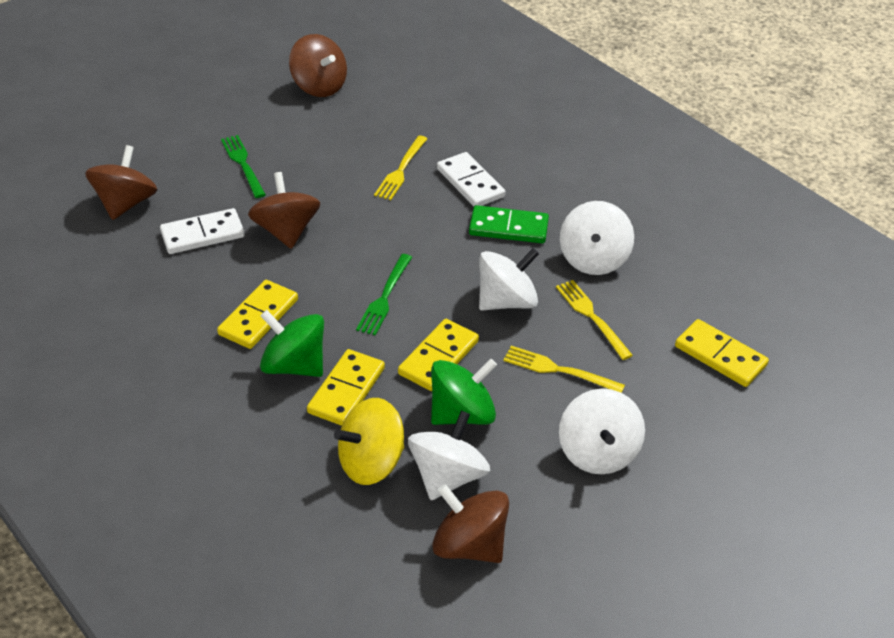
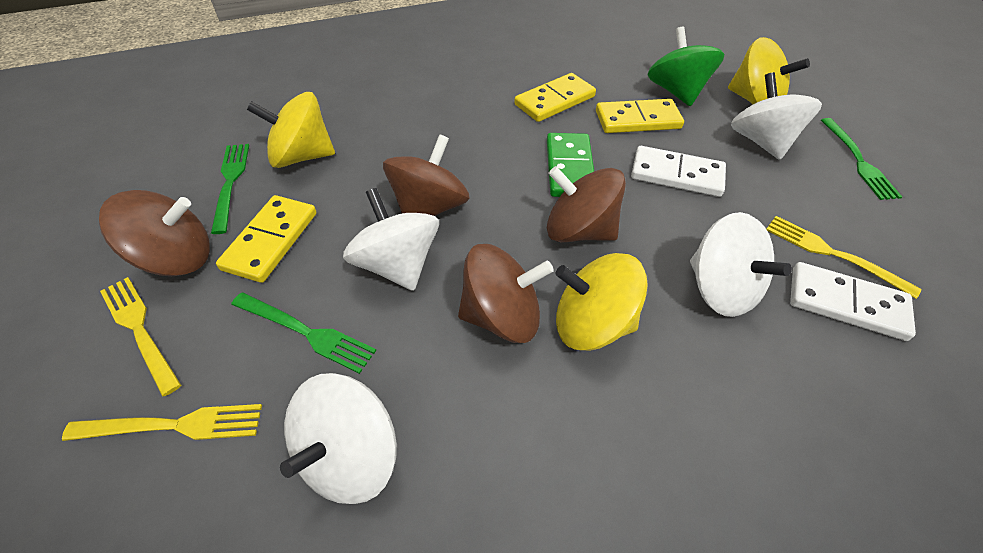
green fork: [221,135,266,198] [356,254,412,336] = 2 -> [211,144,249,234] [231,293,376,374] [821,118,902,200] = 3
green spinning top: [260,310,324,377] [431,358,497,425] = 2 -> [647,26,724,106] = 1
yellow domino: [217,280,298,349] [307,349,385,426] [398,319,479,391] [675,319,769,387] = 4 -> [216,195,316,283] [514,73,596,122] [596,99,684,133] = 3
yellow spinning top: [334,398,404,485] = 1 -> [247,92,335,168] [556,253,648,351] [728,37,810,104] = 3

